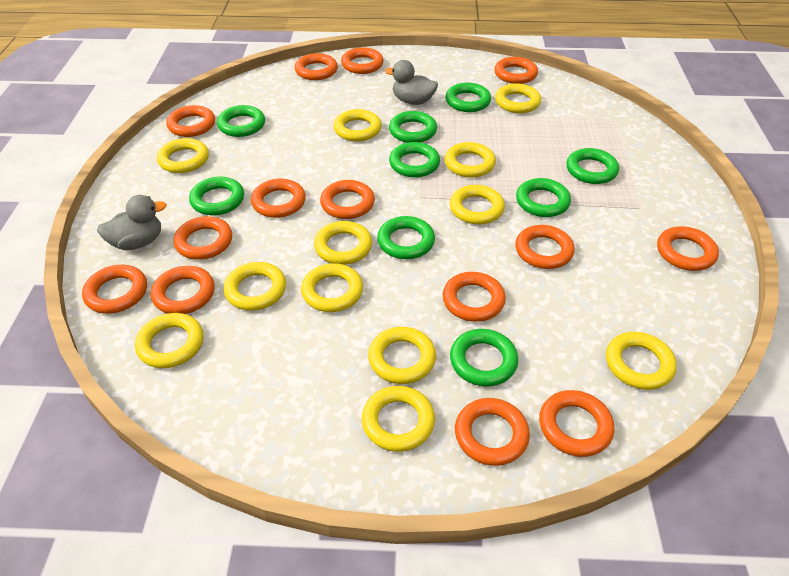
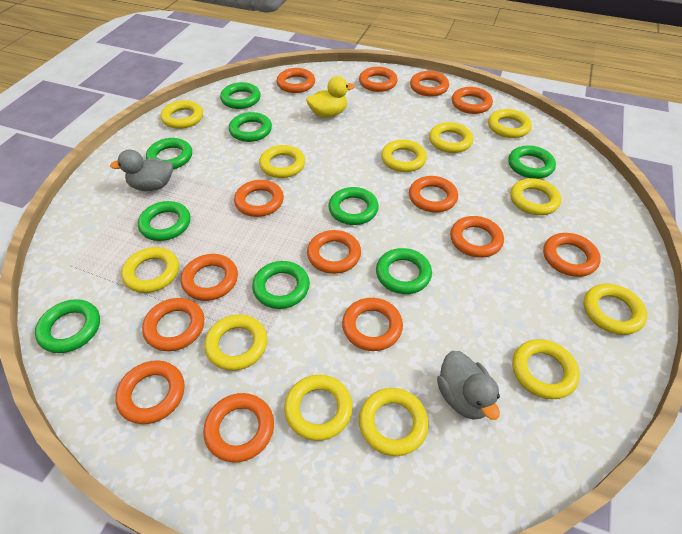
yellow duck: none = 0 -> [306,76,354,118] = 1

